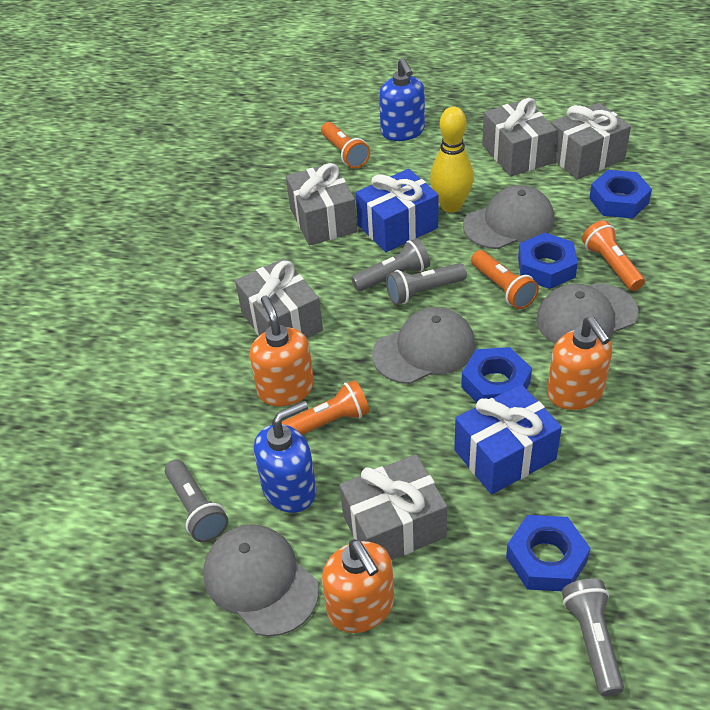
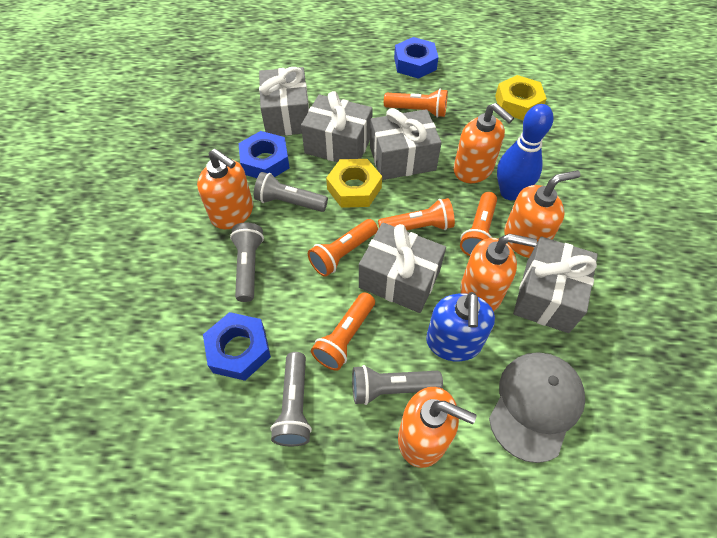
blue bowling pin: none = 0 -> [497,104,553,200] = 1
blue gift: [356,169,439,252] [454,384,562,495] = 2 -> none = 0
blue nut: [461,347,532,403] [506,515,591,591] [518,233,578,289] [589,170,652,218] = 4 -> [203,312,271,381] [239,131,290,178] [394,37,439,79] = 3
blue soap dispenser: [254,401,317,513] [379,58,425,141] = 2 -> [426,292,495,361] = 1
grey cap: [204,524,319,637] [372,307,476,384] [463,185,555,249] [536,283,638,344] = 4 -> [489,352,585,463] = 1
orange flashlight: [282,380,370,435] [321,122,370,168] [471,250,539,309] [582,220,645,291] = 4 -> [308,219,378,277] [311,292,375,371] [378,198,455,230] [384,89,448,117] [460,192,497,256] = 5
orange soap dispenser: [250,296,314,406] [322,539,394,633] [547,317,612,410] = 3 -> [197,149,253,229] [398,387,477,468] [454,103,514,183] [460,234,537,311] [504,170,580,258] = 5
yellow bowling pin: [430,107,474,213] = 1 -> none = 0
yellow nut: none = 0 -> [326,159,382,208] [495,75,547,120] = 2

